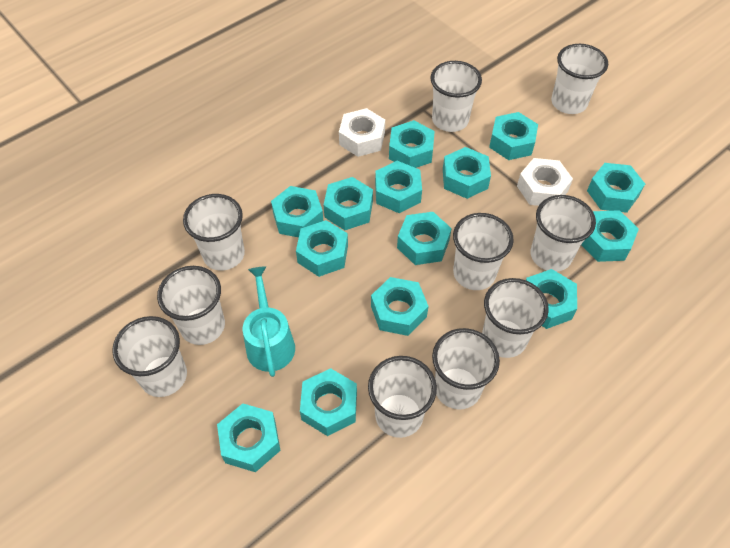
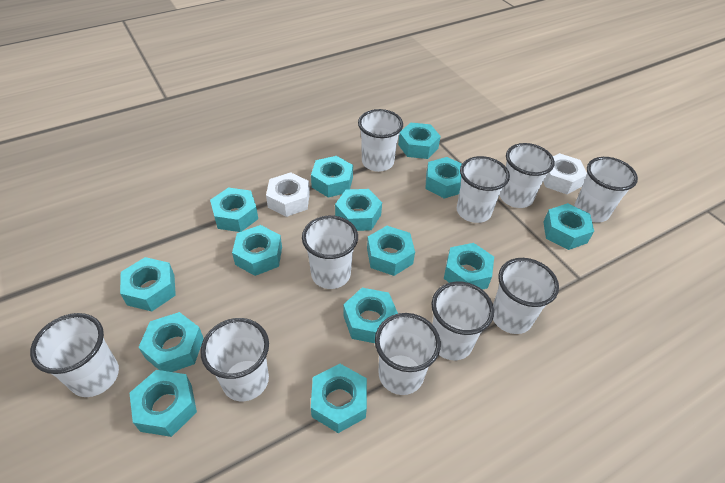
turquoise watering can: [243,266,295,377] = 1 -> none = 0

